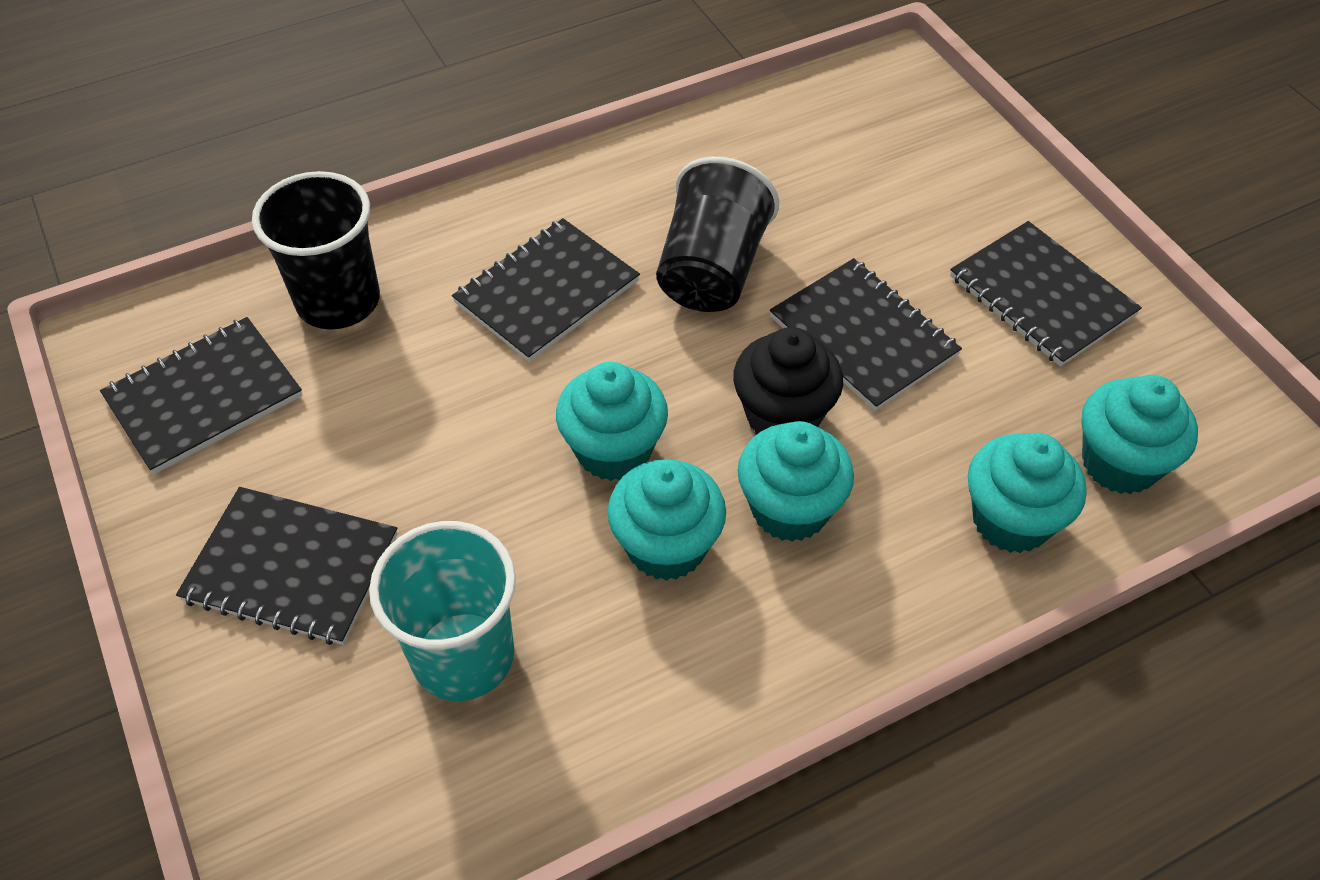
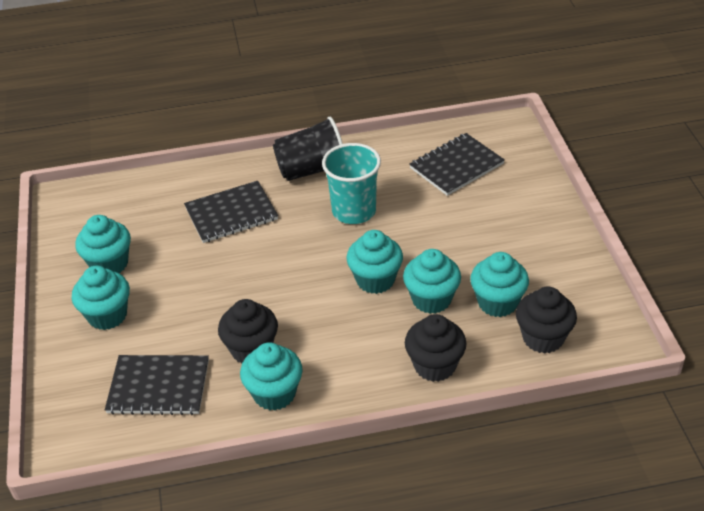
black cup: [252,171,380,329] [656,157,779,312] = 2 -> [273,117,343,181] = 1
black cupcake: [733,327,843,435] = 1 -> [218,299,278,364] [405,314,466,382] [516,287,577,354] = 3
black notebook: [100,317,302,474] [176,487,398,645] [452,218,640,362] [770,258,962,411] [950,221,1142,367] = 5 -> [105,355,209,415] [184,181,278,243] [409,133,505,196] = 3
turquoise cupcake: [556,362,668,481] [607,459,726,581] [737,421,854,542] [968,432,1086,553] [1082,375,1198,494] = 5 -> [72,266,130,330] [75,215,131,273] [240,342,303,411] [346,230,403,294] [403,249,461,314] [470,252,529,317] = 6

